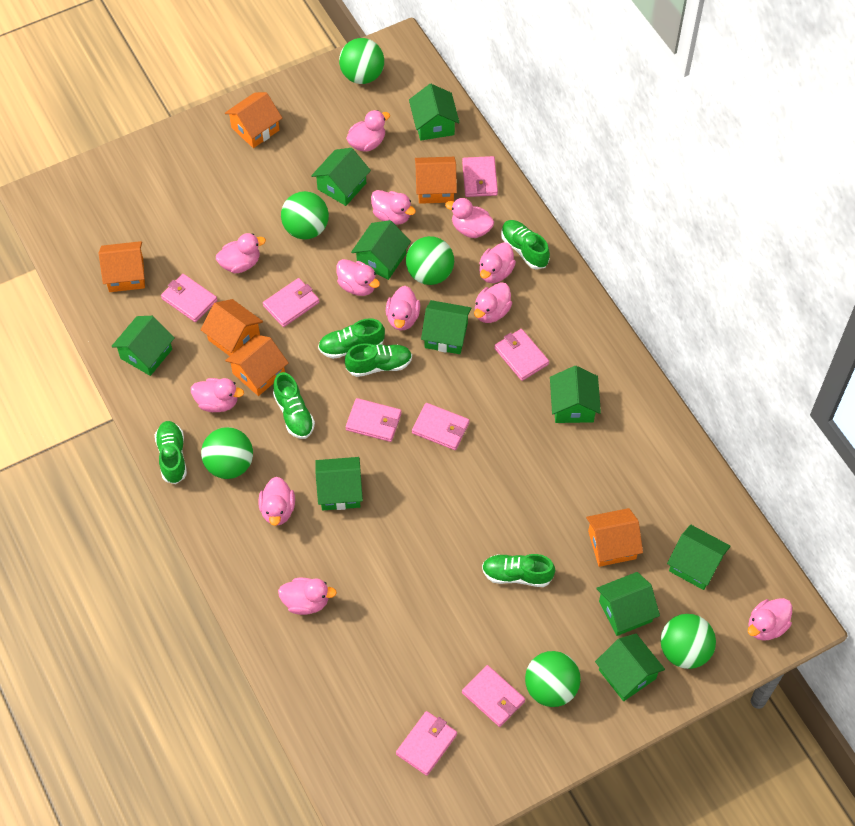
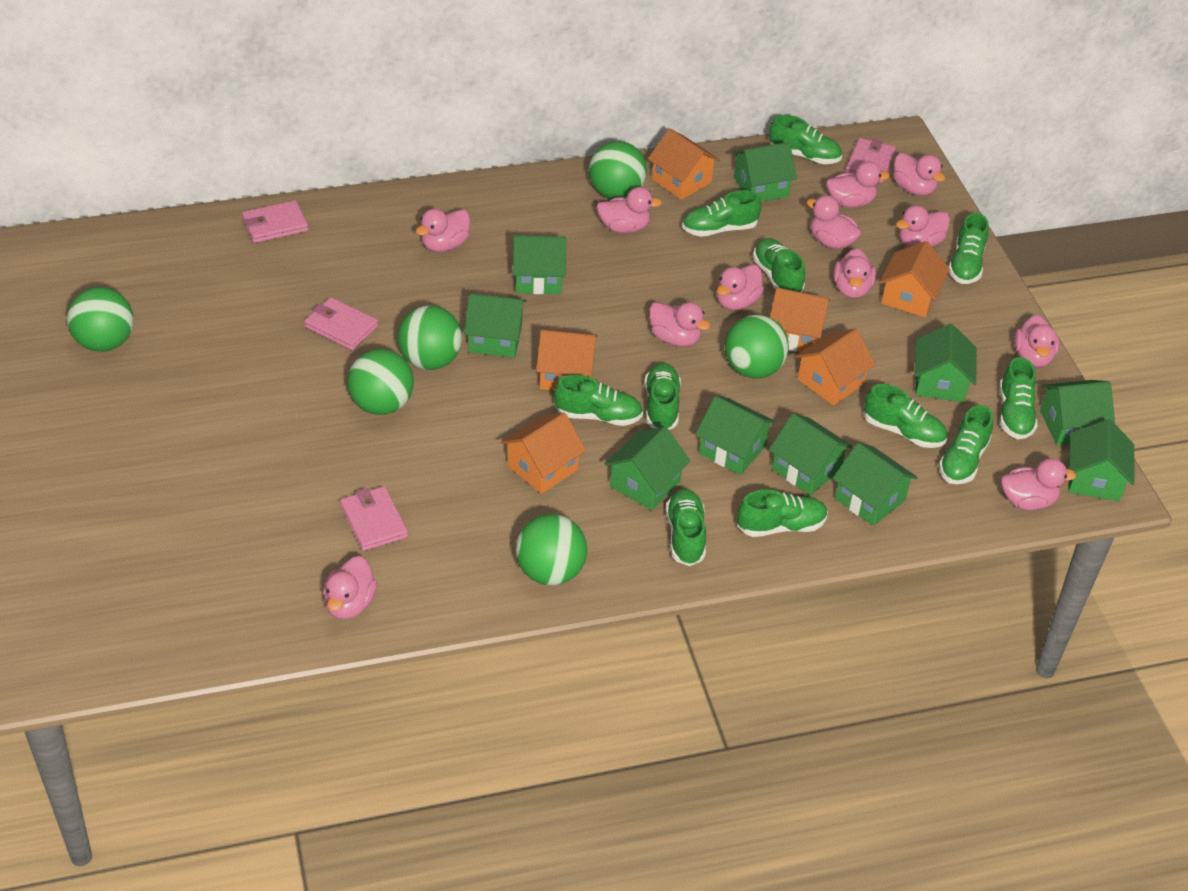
green shoe: [155,421,187,484] [273,372,315,439] [318,318,385,359] [345,343,412,377] [482,554,555,587] [501,220,550,269] = 6 -> [554,375,643,426] [644,363,681,430] [666,489,706,566] [682,190,761,237] [737,489,828,537] [753,238,805,292] [769,115,842,164] [864,384,947,448] [939,405,993,484] [949,213,989,284] [1000,357,1037,439] = 11
pink wallet: [161,274,217,322] [263,278,319,327] [346,398,401,442] [396,711,457,776] [412,403,469,450] [462,156,498,197] [462,665,525,727] [494,329,549,381] = 8 -> [242,200,308,243] [304,297,378,350] [340,486,408,551] [845,138,896,183] = 4

